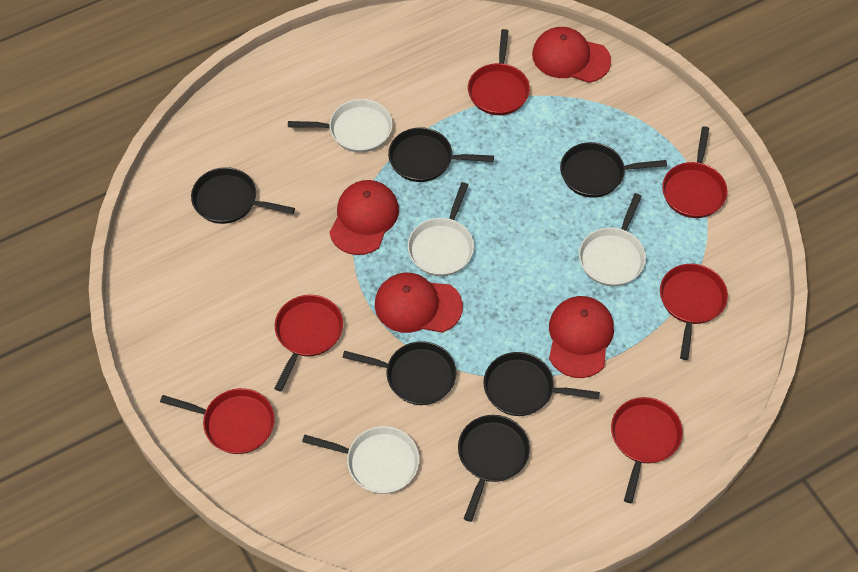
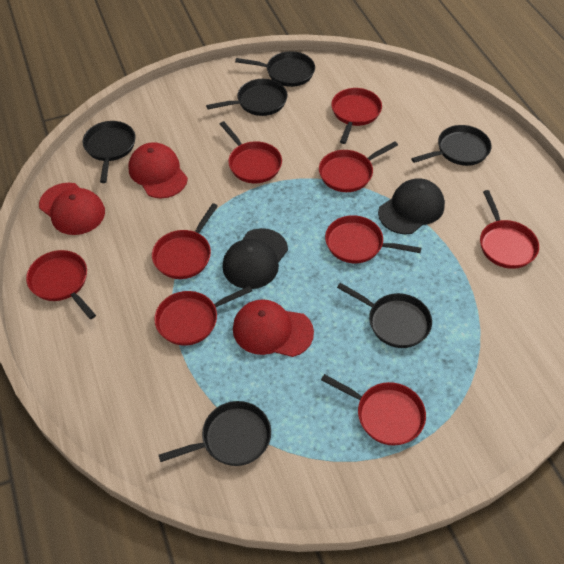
black cap: none = 0 -> [222,228,288,289] [378,178,445,235] = 2
red cap: [329,180,399,255] [375,273,463,333] [532,27,611,83] [549,296,614,378] = 4 -> [39,183,105,235] [128,142,188,198] [233,299,314,357] = 3
red pan: [160,388,275,454] [274,295,343,391] [468,29,530,115] [611,397,683,503] [660,264,728,360] [662,126,728,218] = 6 -> [26,250,96,319] [152,203,218,279] [154,286,252,346] [220,121,282,183] [319,141,398,192] [321,374,426,446] [325,215,421,263] [331,88,382,144] [480,190,539,269] = 9
white pan: [288,99,393,153] [302,426,419,494] [408,182,474,276] [579,193,646,286] = 4 -> none = 0

